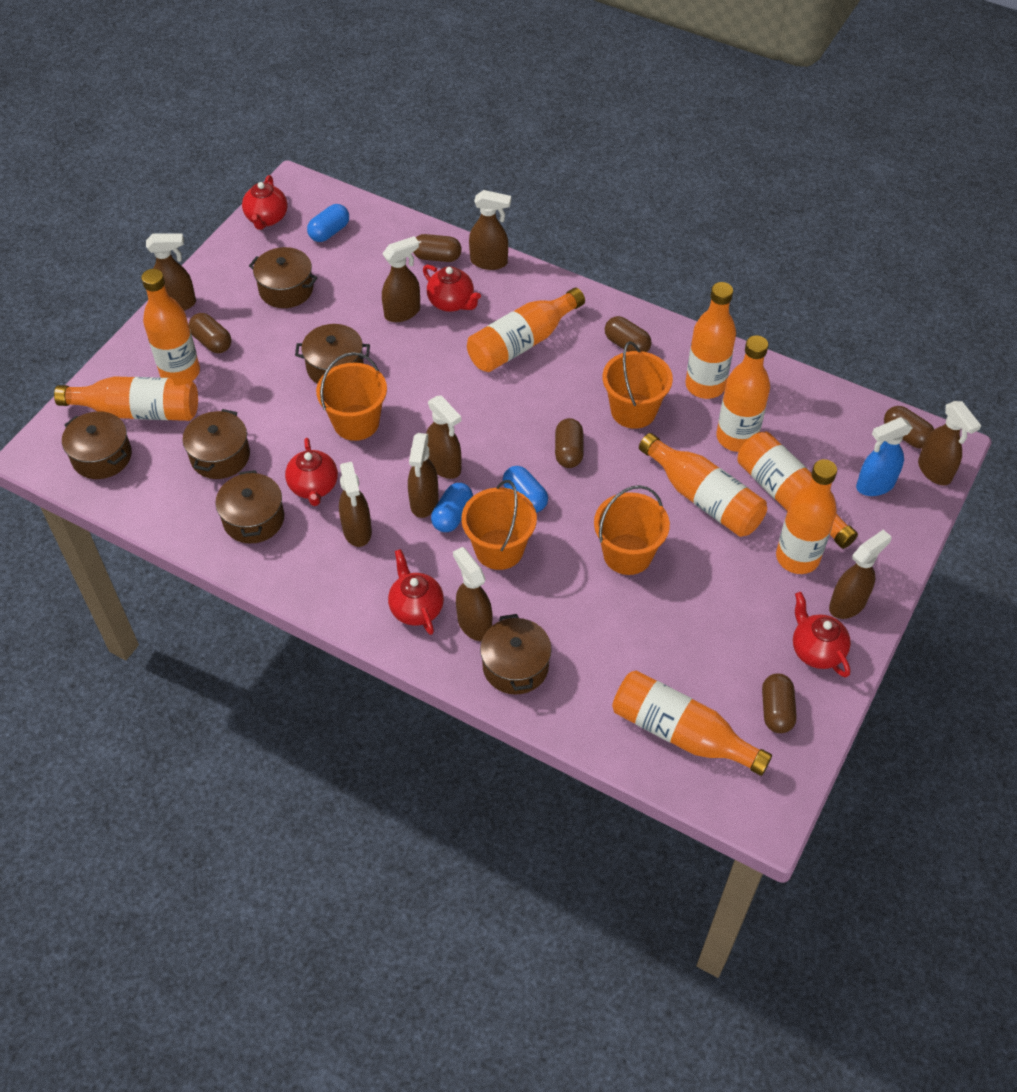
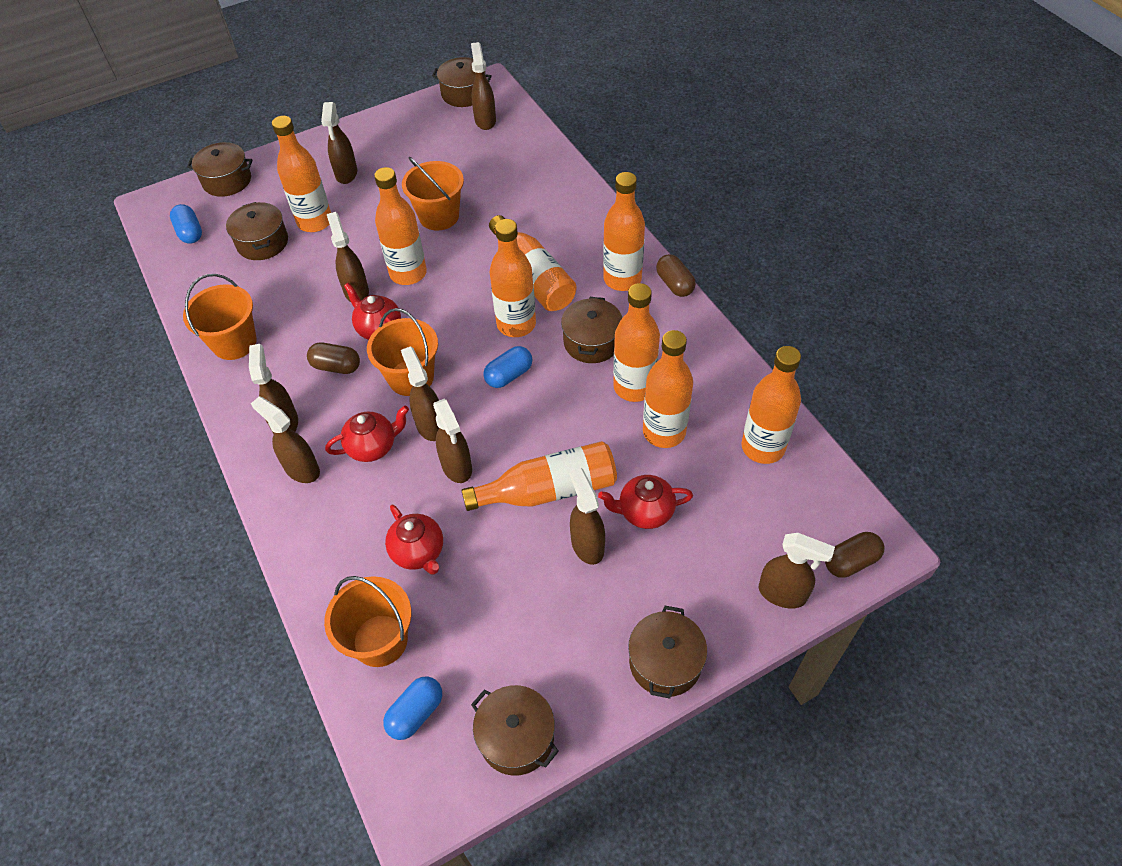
blue spray bottle: [856,417,913,496] = 1 -> none = 0
brown capsule: [189,313,231,353] [413,234,461,262] [555,418,584,468] [605,316,651,352] [762,674,797,733] [884,406,934,449] = 6 -> [307,343,360,374] [656,254,696,297] [825,532,884,578] = 3
red teapot: [242,175,288,230] [285,438,338,506] [388,549,444,635] [423,265,481,312] [793,592,851,677] = 5 -> [325,406,409,462] [344,283,401,340] [385,505,443,575] [598,475,693,529] = 4

